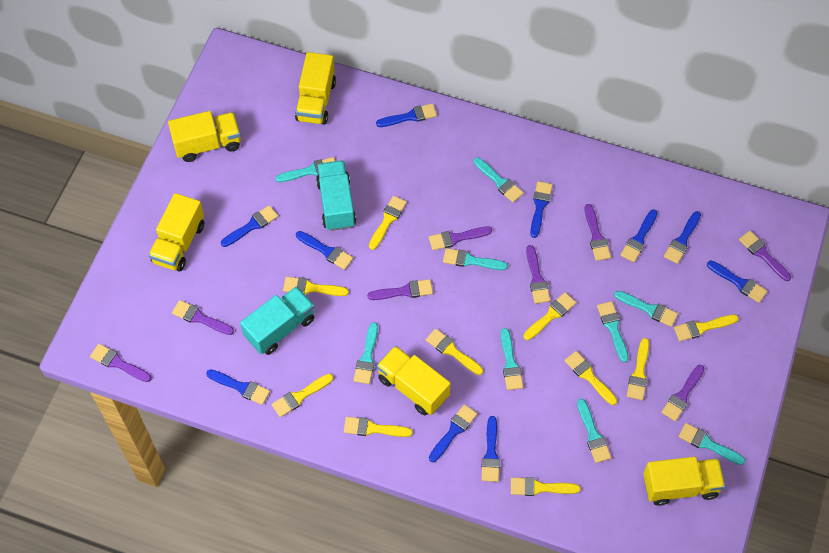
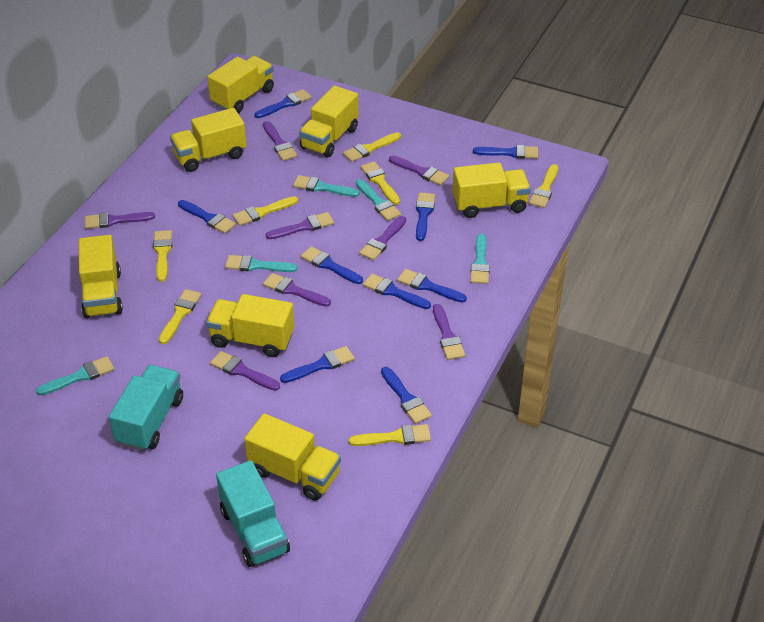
blue brush: [206,369,270,405] [221,205,278,247] [296,231,353,270] [376,103,437,127] [429,404,477,462] [481,416,500,482] [530,181,553,238] [620,210,658,262] [664,211,701,264] [707,260,767,303] = 10 -> [178,200,236,234] [254,89,312,118] [280,346,355,383] [301,246,363,284] [363,273,431,309] [381,367,432,424] [397,269,467,303] [416,193,435,241] [473,145,538,159] = 9
turquoise brush: [276,157,335,182] [353,322,378,384] [443,248,508,270] [473,157,524,203] [501,328,523,390] [577,399,611,463] [597,301,629,362] [614,291,678,327] [678,423,745,465] = 9 -> [36,356,114,395] [225,255,298,272] [293,175,360,197] [356,179,401,221] [470,233,490,284] = 5
yellow brush: [271,374,334,417] [283,277,349,296] [344,417,413,437] [369,196,407,250] [426,328,483,375] [511,477,581,496] [524,292,576,340] [564,351,617,405] [627,338,649,400] [674,315,739,341] = 10 -> [153,230,172,282] [159,289,202,344] [233,196,298,226] [343,132,401,162] [349,424,431,446] [361,161,400,205] [529,164,558,208] = 7
yellow truck: [148,193,204,271] [168,111,241,162] [295,52,336,125] [377,346,451,415] [643,457,725,506] = 5 -> [78,235,123,318] [170,108,247,172] [206,294,295,357] [207,56,274,113] [244,413,341,501] [299,86,359,157] [452,163,531,218] = 7

